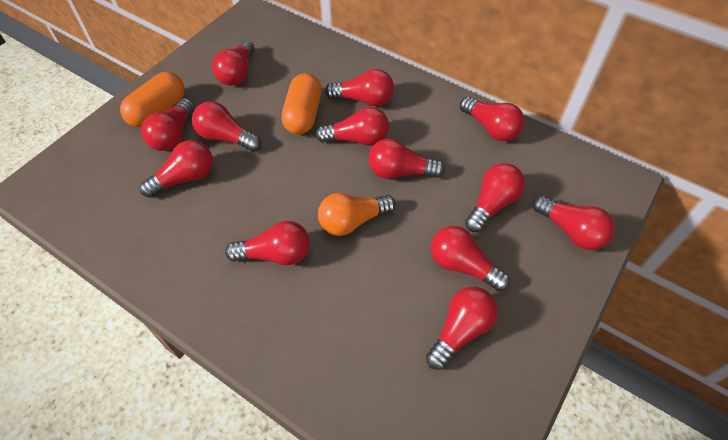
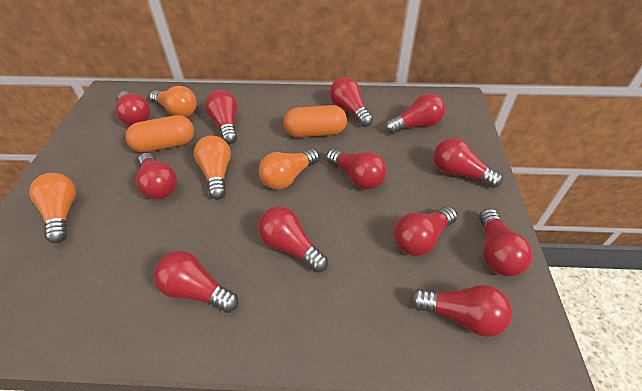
orange light bulb: [318,193,396,236] = 1 -> [29,173,76,243] [150,86,197,117] [194,136,231,200] [259,149,319,190] = 4
red light bulb: [140,140,213,198] [141,98,195,151] [192,101,261,152] [212,40,255,86] [225,221,310,265] [315,107,389,146] [325,69,394,106] [368,139,445,179] [426,287,498,370] [431,226,510,291] [460,97,524,141] [465,163,525,232] [533,195,615,250] = 13 -> [115,91,150,126] [136,153,177,199] [153,251,239,313] [205,90,237,144] [258,206,328,273] [326,149,387,190] [330,77,373,127] [385,93,445,134] [394,206,457,256] [410,285,512,337] [433,138,503,188] [479,209,533,277] = 12

